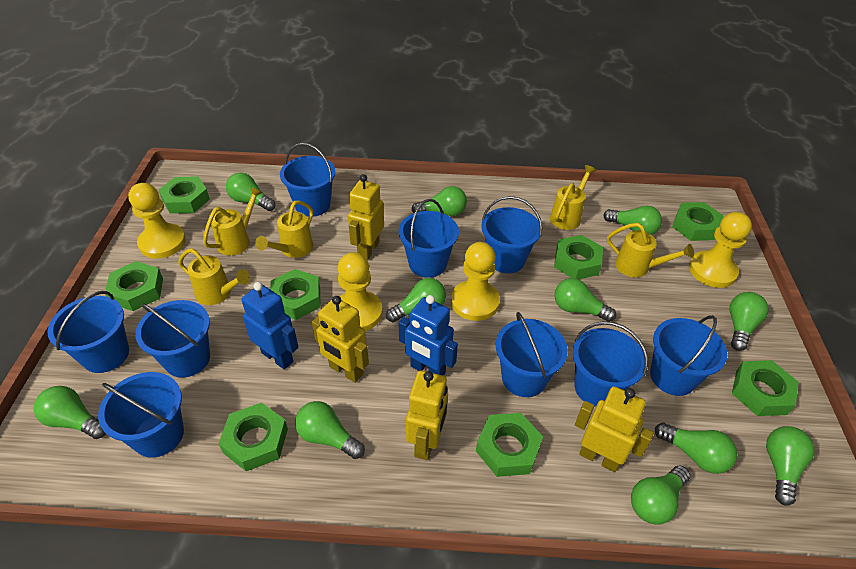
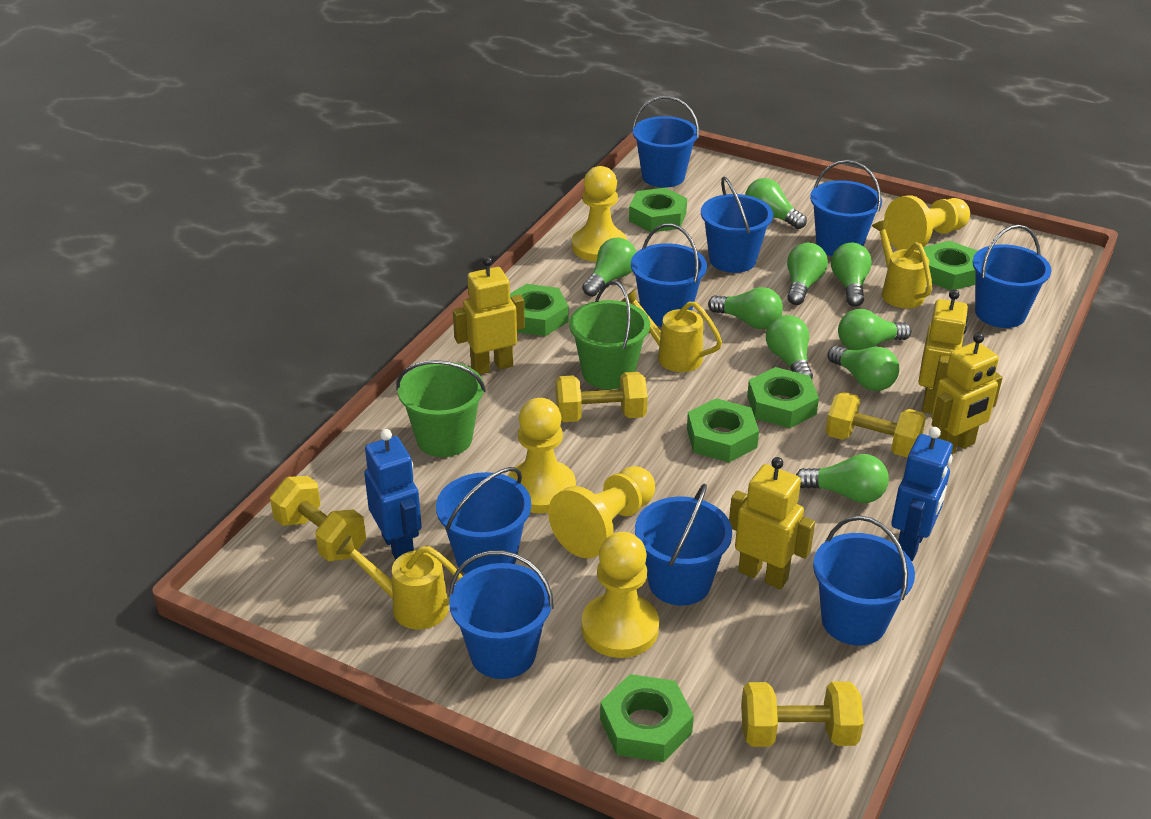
green bucket: none = 0 -> [396,360,486,457] [569,280,650,389] = 2
green light bulb: [33,386,106,439] [226,173,276,211] [295,401,365,459] [386,278,446,322] [411,186,467,216] [554,278,616,322] [603,206,662,235] [631,465,690,525] [655,422,737,474] [730,292,769,351] [766,426,815,506] = 11 -> [582,238,637,297] [708,287,783,329] [745,178,807,229] [766,315,813,379] [787,243,828,305] [796,454,889,503] [828,345,899,391] [831,243,872,307] [838,309,912,350] = 9
green nut: [105,261,163,311] [159,176,210,214] [218,403,288,471] [270,269,321,320] [476,413,543,477] [554,235,603,279] [672,202,724,241] [732,360,799,416] = 8 -> [510,284,568,336] [600,674,694,762] [629,188,687,232] [687,398,759,462] [747,367,819,428] [923,241,978,290] = 6
yellow dumbbell: none = 0 -> [270,476,366,562] [556,372,648,422] [741,681,864,747] [825,392,926,458] = 4
yellow pawn: [128,183,186,259] [338,252,383,331] [451,242,500,321] [689,212,752,288] = 4 -> [508,398,576,513] [548,466,655,558] [572,166,627,262] [581,532,659,658] [884,195,970,251] = 5
yellow watering can: [178,248,250,305] [203,186,263,255] [255,200,313,258] [550,165,596,230] [607,223,694,278] = 5 -> [336,536,463,630] [622,289,722,372] [872,220,932,308] = 3

